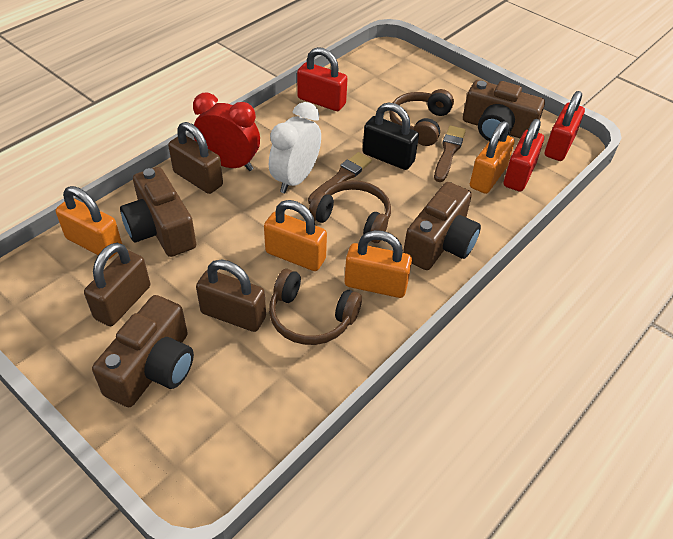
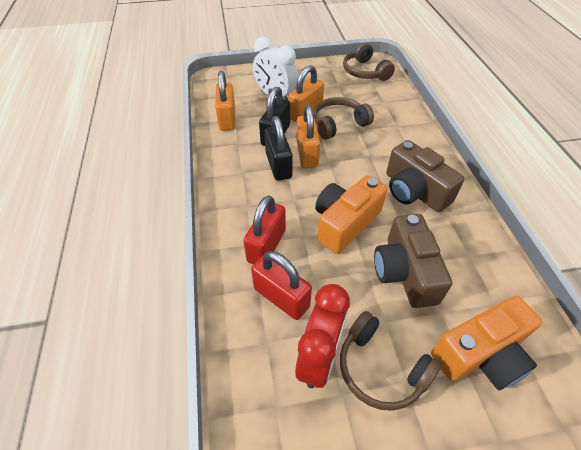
black padlock: [363,102,419,170] = 1 -> [259,87,290,146] [264,116,292,181] = 2
brown brush: [308,152,372,204] [434,126,466,182] = 2 -> none = 0
brown camera: [92,295,194,407] [120,167,196,257] [403,182,481,270] [463,80,545,141] = 4 -> [374,214,452,308] [386,140,465,212] = 2
brown padlock: [84,243,150,326] [168,122,223,194] [196,259,266,332] = 3 -> none = 0
orange camera: none = 0 -> [315,175,388,254] [431,296,542,390] = 2
orange padlock: [56,186,122,259] [264,200,327,271] [345,230,412,298] [470,121,515,194] = 4 -> [215,71,236,130] [288,65,324,122] [297,105,320,168] = 3
red padlock: [297,47,348,111] [504,119,544,192] [545,91,585,161] = 3 -> [243,195,286,265] [251,251,312,320] = 2

